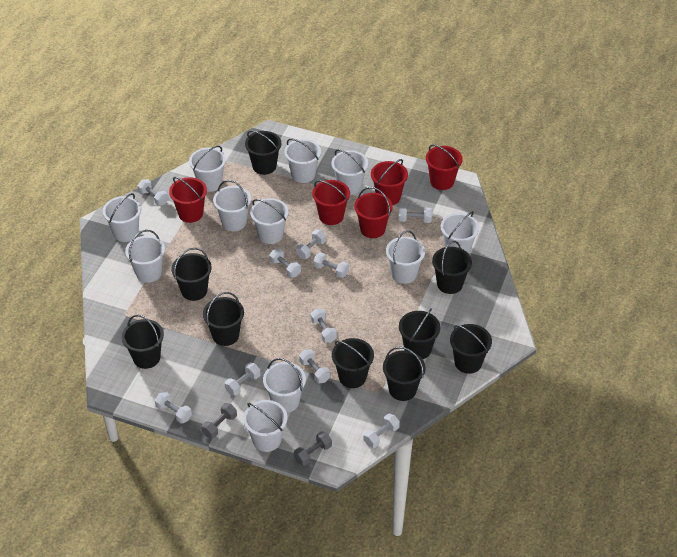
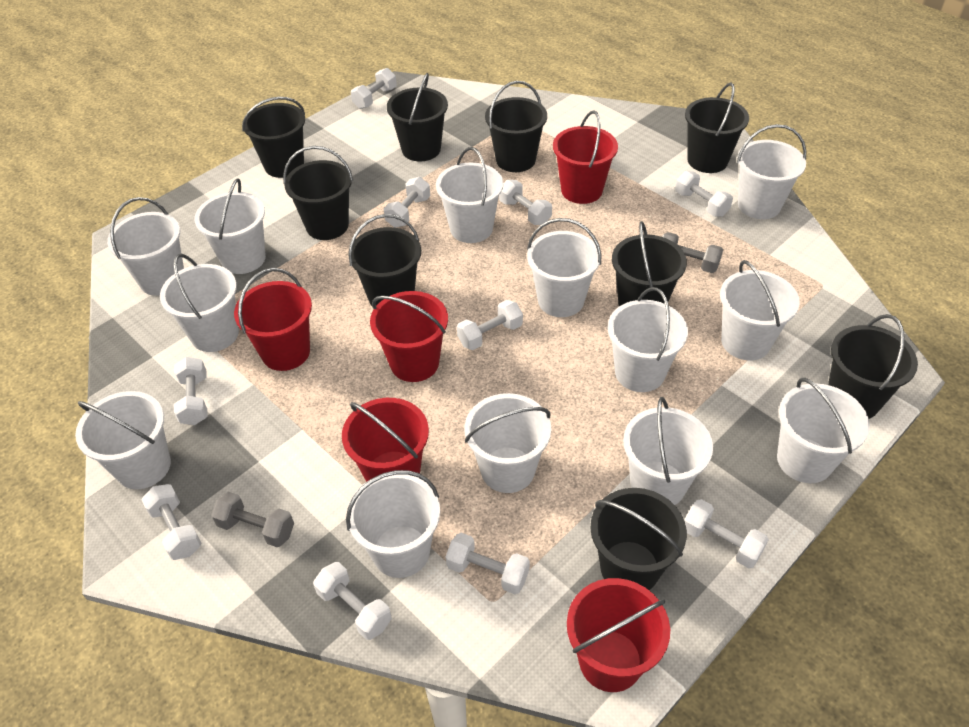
white bucket: [103,193,141,242] [125,230,165,283] [189,146,226,192] [213,180,251,231] [243,400,288,452] [250,198,289,244] [263,358,306,413] [284,139,321,183] [331,149,368,195] [386,231,425,284] [441,211,479,254] = 11 -> [75,391,171,489] [107,197,184,296] [160,254,239,352] [194,179,266,274] [346,470,440,578] [436,147,503,243] [464,393,551,493] [527,218,601,317] [608,287,688,392] [623,397,713,505] [720,260,800,360] [737,124,806,219] [777,378,870,483] = 13

